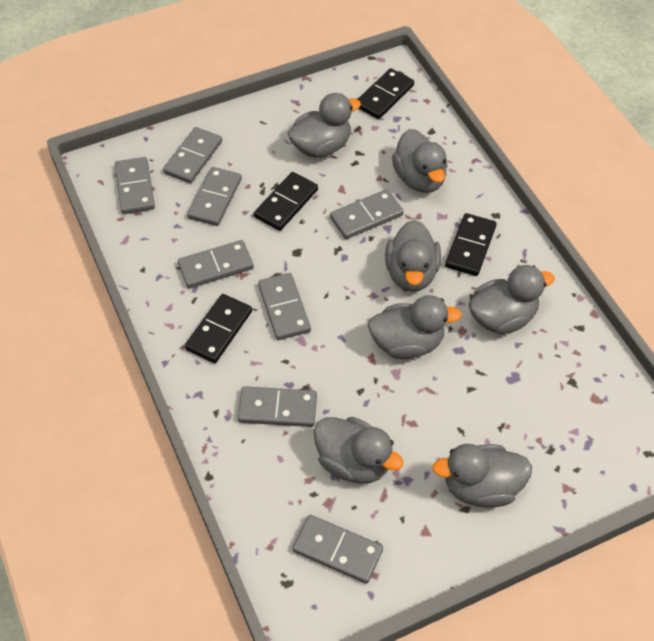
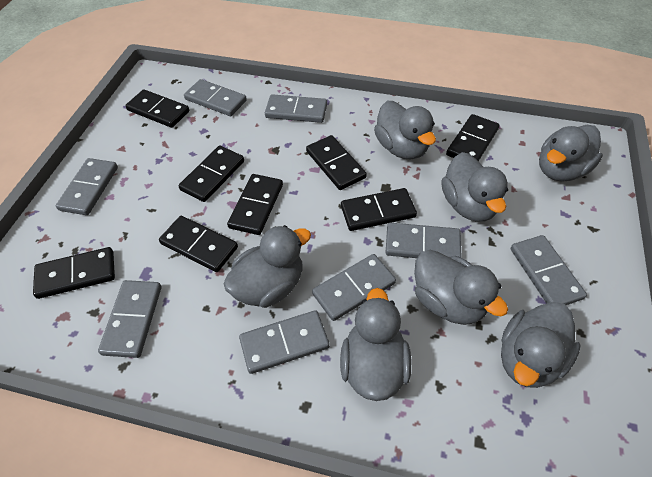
black domino: [185,294,252,363] [254,172,318,231] [357,68,414,119] [445,213,497,276] = 4 -> [33,247,115,299] [125,89,189,128] [159,216,238,272] [178,146,244,202] [227,174,283,235] [306,135,367,190] [341,188,417,231] [446,114,500,161] = 8

